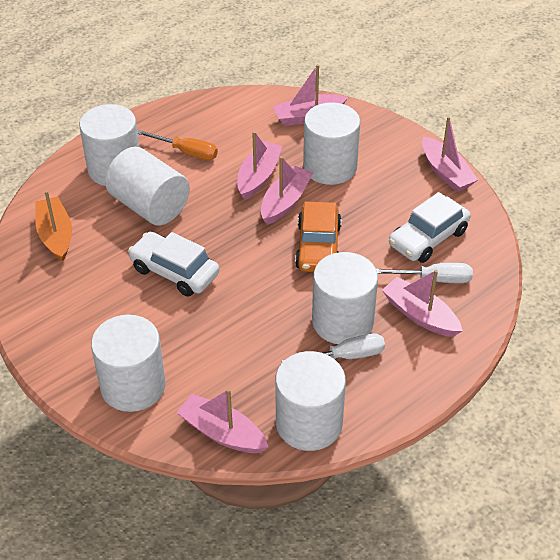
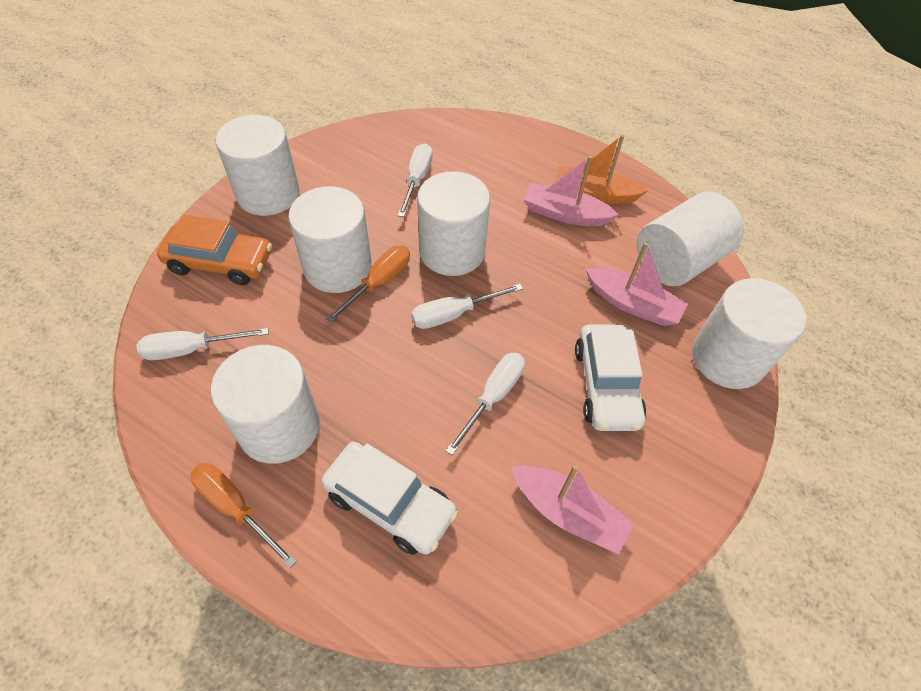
orange screwdriver: [137,130,218,160] = 1 -> [190,463,297,568] [325,245,410,323] = 2
pink boat: [176,389,268,453] [237,131,282,200] [261,156,313,225] [273,64,348,126] [382,270,463,337] [422,116,478,192] = 6 -> [511,465,634,554] [523,156,619,226] [586,242,688,326] = 3
white screwdriver: [282,333,385,363] [376,263,473,283] = 2 -> [137,328,268,360] [398,143,433,217] [411,284,523,329] [446,353,525,456] = 4

